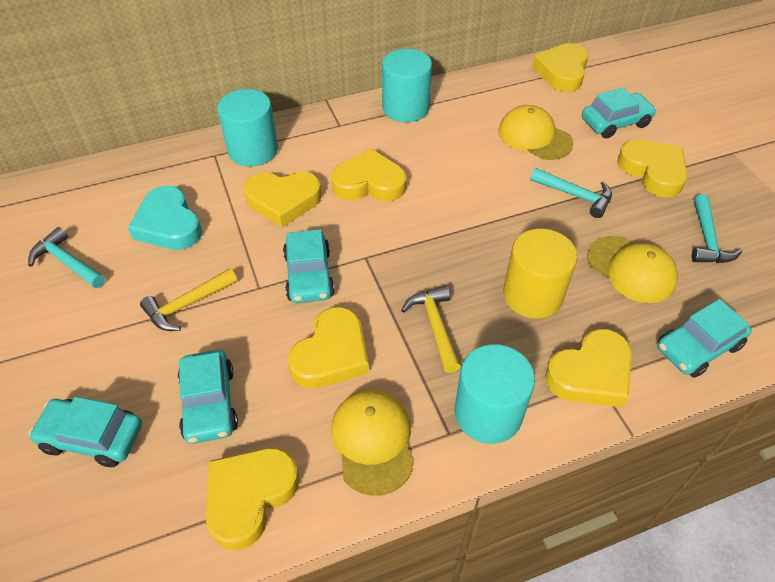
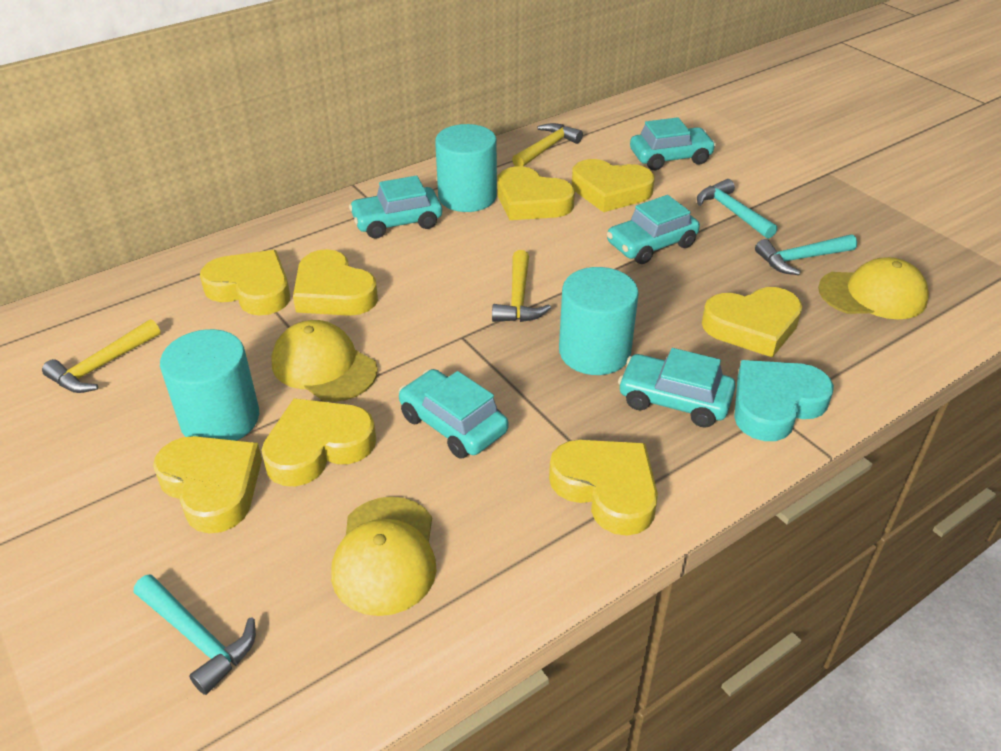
yellow cylinder: [503,229,577,319] = 1 -> none = 0
yellow hammer: [140,268,237,331] [401,286,461,373] = 2 -> [42,319,161,393] [492,250,551,322] [512,123,583,167] = 3
yellow heart: [206,448,299,550] [243,171,322,227] [288,307,369,389] [331,148,407,202] [532,43,589,92] [545,329,632,407] [617,140,688,197] = 7 -> [153,436,262,533] [200,250,290,315] [261,398,376,486] [293,249,378,316] [497,166,575,220] [549,440,658,536] [572,159,655,212] [702,287,803,357] = 8

